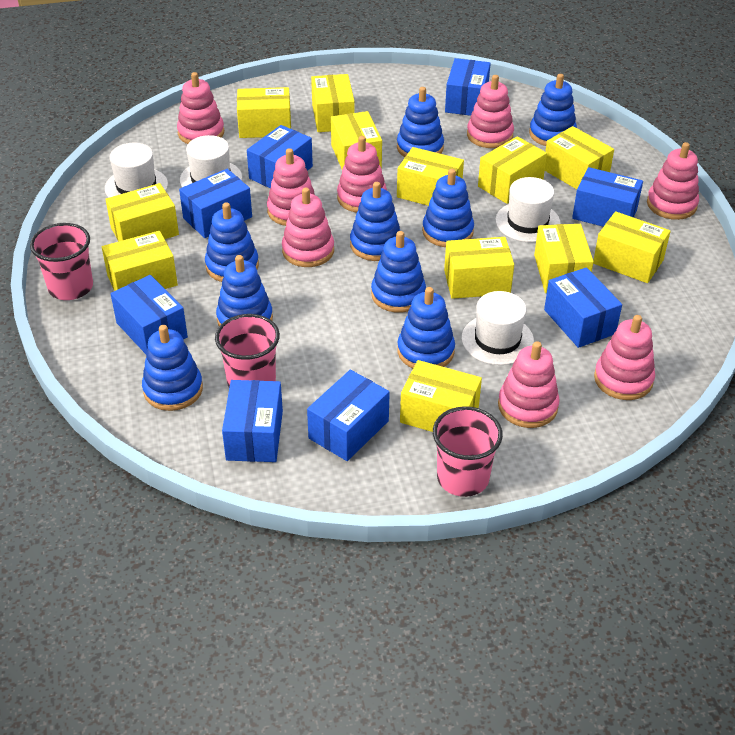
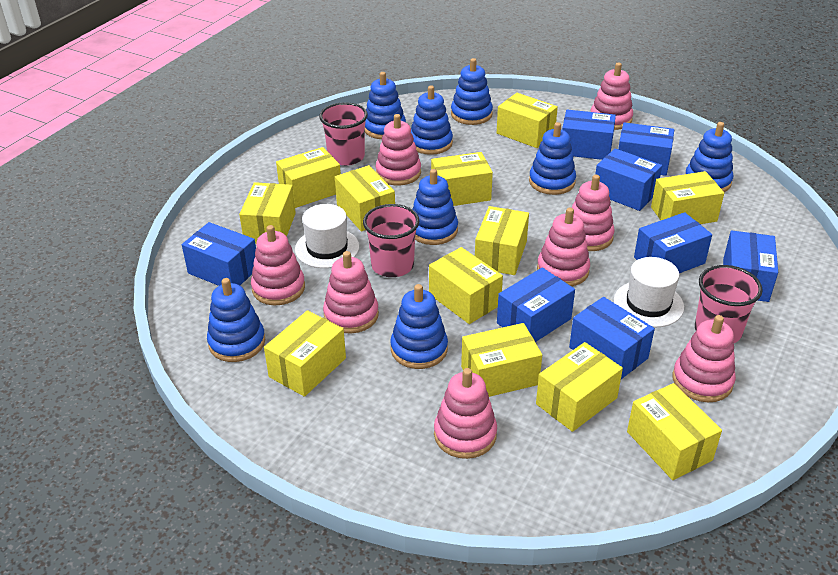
blue stacking toy: [142,325,203,411] [205,202,259,282] [216,255,273,326] [350,182,401,261] [371,231,426,313] [397,87,444,157] [397,287,455,368] [422,169,474,247] [529,74,577,146] = 9 -> [207,278,265,362] [365,72,406,139] [390,284,448,369] [411,86,453,155] [412,169,458,245] [451,58,493,125] [529,122,576,195] [685,122,733,192] = 8
white hat: [105,143,168,198] [180,135,242,187] [462,291,534,365] [496,177,561,242] = 4 -> [295,204,359,268] [614,257,684,328] = 2

